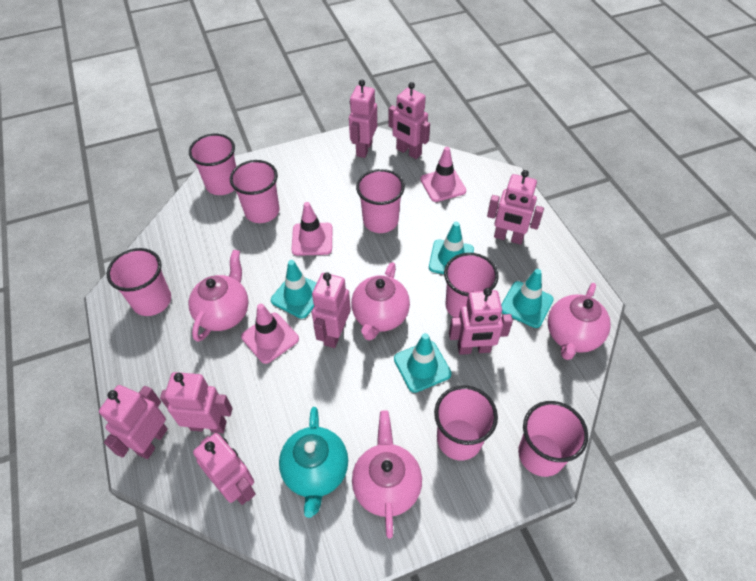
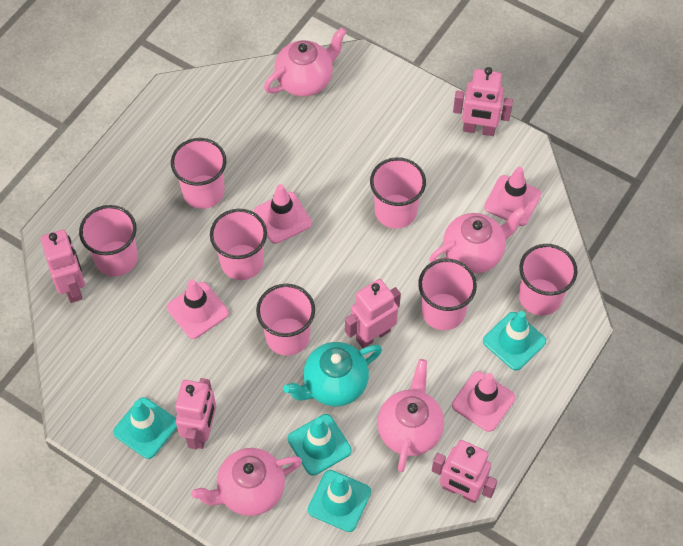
pink robot: [99,385,168,459] [160,372,232,433] [193,433,256,505] [312,273,351,348] [349,80,377,158] [389,82,430,159] [449,288,513,355] [487,170,544,245] = 8 -> [41,230,85,303] [175,378,216,449] [345,279,401,348] [432,440,497,503] [453,67,513,136] = 5
pink traffic cone: [241,304,299,364] [291,202,332,256] [420,147,466,202] = 3 -> [167,279,229,339] [254,184,312,244] [452,371,516,432] [484,167,541,226] = 4

